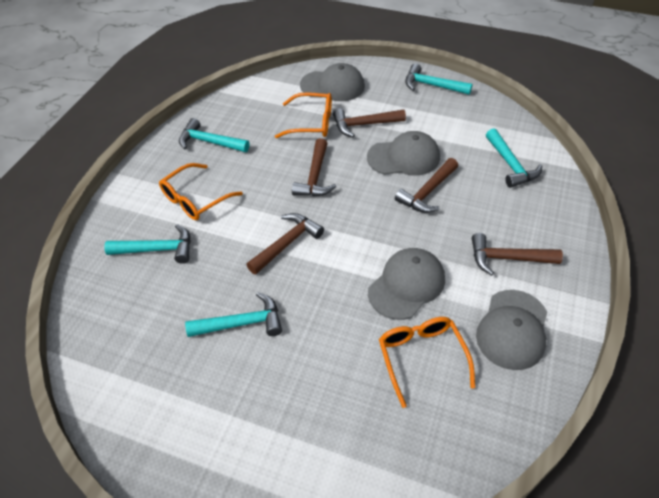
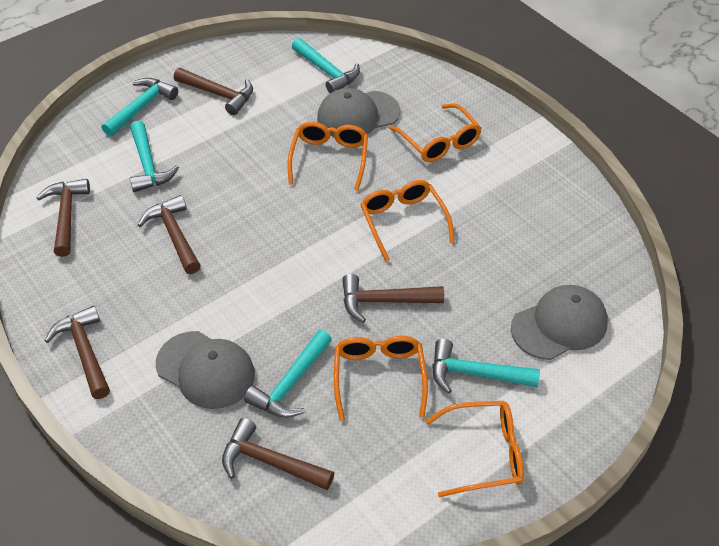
brown hammer: [246,213,324,275] [292,138,336,196] [333,108,406,137] [395,158,458,213] [472,233,563,275] = 5 -> [36,179,90,257] [45,306,110,399] [138,195,201,274] [174,68,253,115] [222,418,334,490] [342,274,444,323] = 6
grey cap: [300,63,365,101] [367,131,440,175] [368,248,445,320] [476,290,547,370] = 4 -> [156,331,255,409] [317,88,400,137] [511,285,608,360] = 3
orange glasses: [159,163,243,220] [275,92,332,138] [379,317,475,408] = 3 -> [287,122,368,191] [334,336,428,421] [360,180,455,262] [389,103,481,162] [425,401,524,497] = 5

